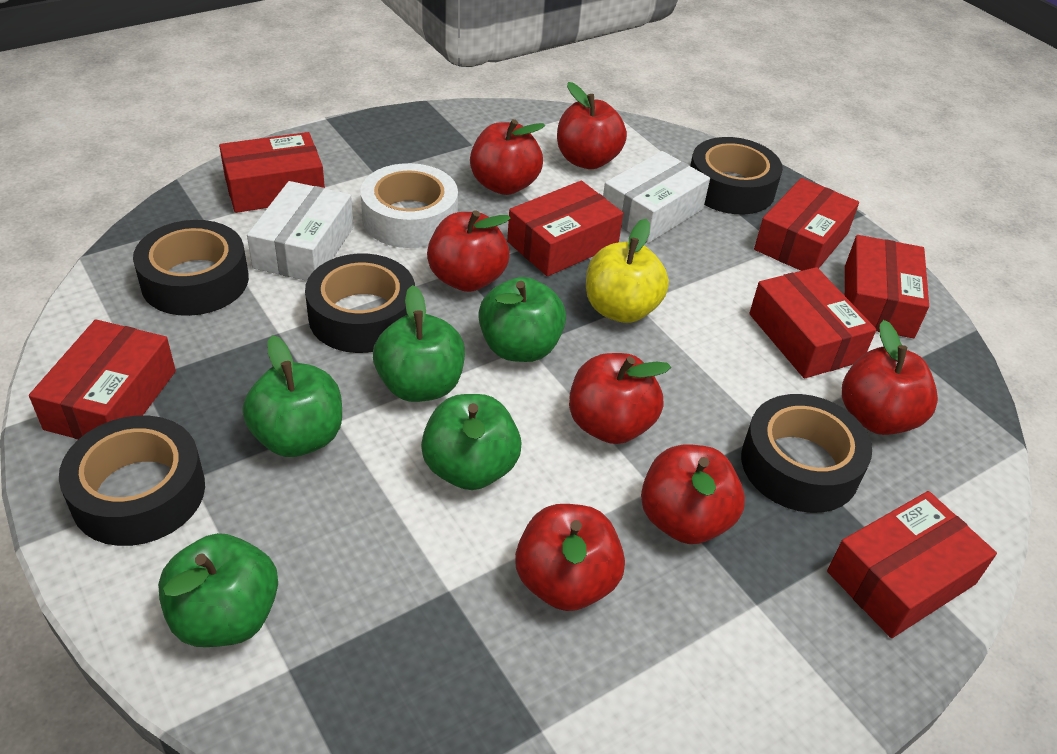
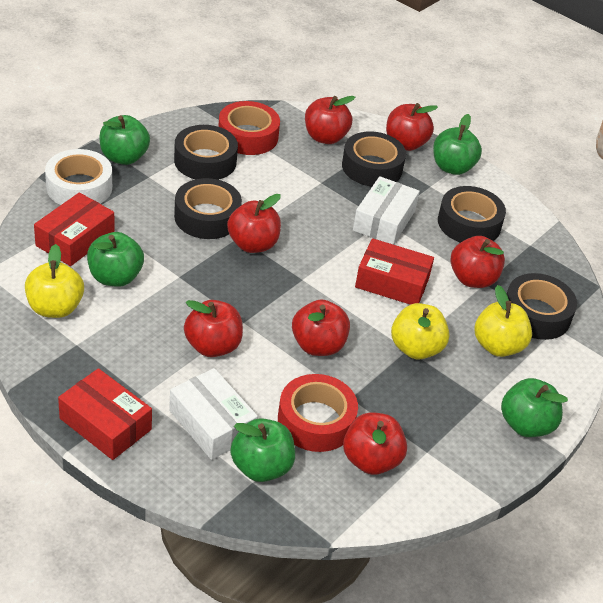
red box: [29,319,176,440] [219,132,325,213] [507,181,623,276] [749,267,876,379] [754,178,859,271] [827,491,997,638] [845,235,929,338] = 7 -> [34,192,115,266] [58,368,152,460] [355,238,434,305] = 3
red tape: none = 0 -> [218,101,280,155] [278,374,358,452] = 2
yellow apple: [586,219,669,323] = 1 -> [25,244,84,318] [391,303,449,359] [475,285,532,357] = 3

